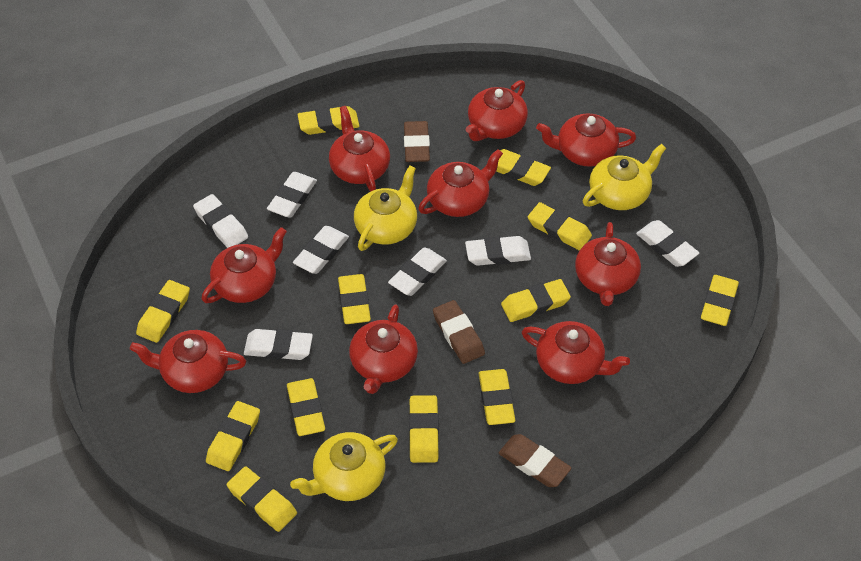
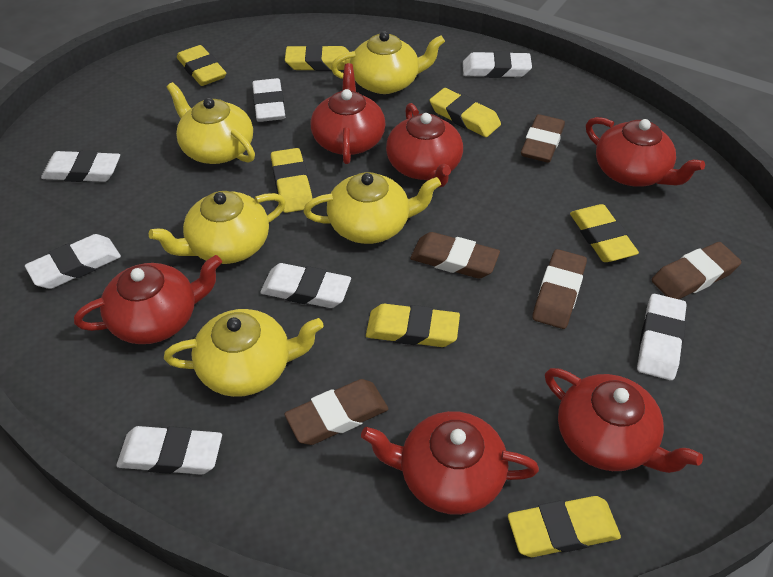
brown eraser: [404,121,430,162] [433,300,485,364] [499,434,572,487] = 3 -> [285,379,388,445] [410,232,500,279] [521,114,565,163] [532,249,587,329] [652,242,742,299] = 5
red teapot: [130,330,246,393] [201,227,287,303] [329,106,390,191] [349,304,418,394] [418,149,503,217] [466,80,528,141] [522,321,630,384] [536,113,636,167] [575,222,641,306] = 9 -> [74,255,222,344] [311,63,386,164] [361,411,539,515] [386,103,463,187] [545,368,703,473] [586,117,705,187] = 6
yellow eraser: [136,280,190,343] [206,401,260,471] [227,466,297,532] [287,378,325,436] [297,106,359,135] [338,274,371,324] [409,395,439,463] [479,369,515,425] [496,149,551,186] [501,279,571,322] [528,202,592,250] [701,275,739,326] = 12 -> [177,45,226,86] [271,148,312,213] [285,45,351,71] [366,304,460,347] [430,88,501,137] [508,496,621,557] [570,204,639,262] = 7
yellow teapot: [290,432,398,501] [354,166,417,251] [583,144,666,210] = 3 -> [149,191,286,264] [164,309,324,397] [167,82,255,164] [303,172,441,244] [331,31,445,94] = 5

